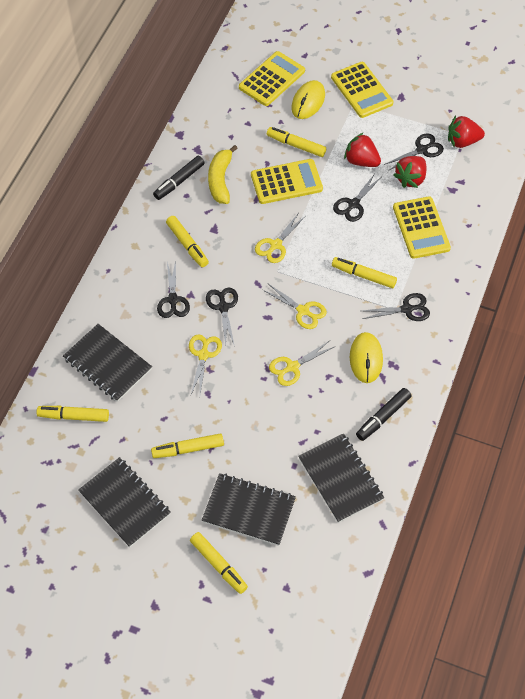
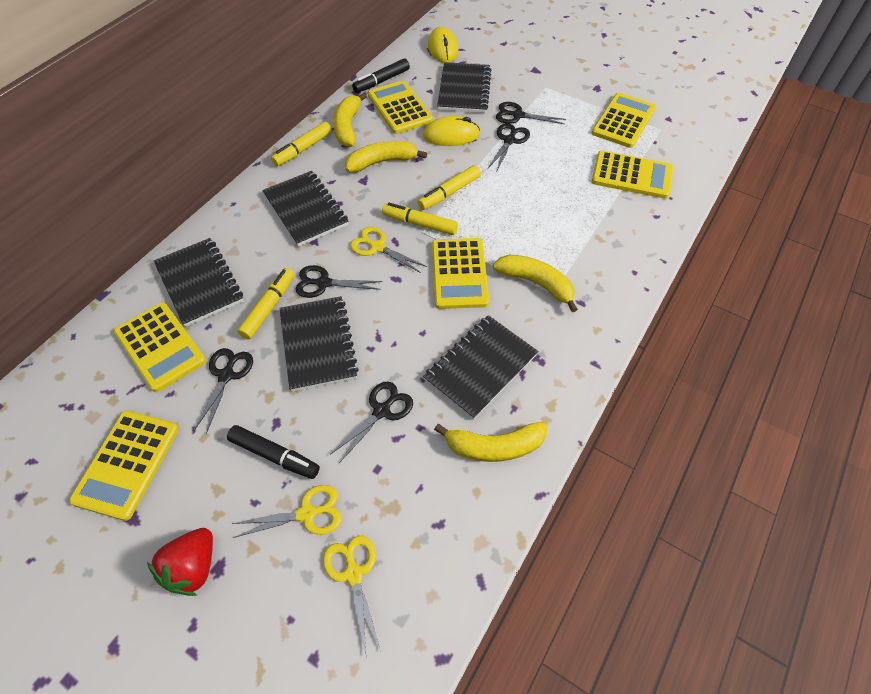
black notebook: [63,324,152,402] [78,457,171,547] [202,473,296,546] [298,433,384,523] = 4 -> [154,238,243,327] [262,171,348,246] [280,296,359,392] [423,315,538,420] [437,62,491,113] = 5
red strawberry: [344,132,381,167] [393,156,427,188] [448,116,485,148] = 3 -> [147,528,213,596] = 1
yellow banana: [208,145,238,204] = 1 -> [333,93,367,147] [345,141,427,172] [434,422,547,462] [493,255,578,312] = 4
yellow calculator: [239,51,305,106] [251,159,323,204] [331,62,393,118] [393,196,451,259] = 4 -> [69,410,179,521] [114,302,206,392] [368,80,433,134] [432,238,489,309] [591,151,673,199] [592,93,656,148] = 6
yellow marker: [36,406,109,422] [151,433,224,458] [166,216,209,267] [190,532,248,594] [267,127,326,157] [332,257,397,288] = 6 -> [237,268,294,340] [271,122,332,166] [382,203,458,235] [418,165,481,210] = 4
yellow scissors: [189,334,222,394] [255,214,306,263] [263,284,327,329] [269,341,334,386] = 4 -> [232,485,342,538] [323,535,381,655] [350,227,427,273] = 3

